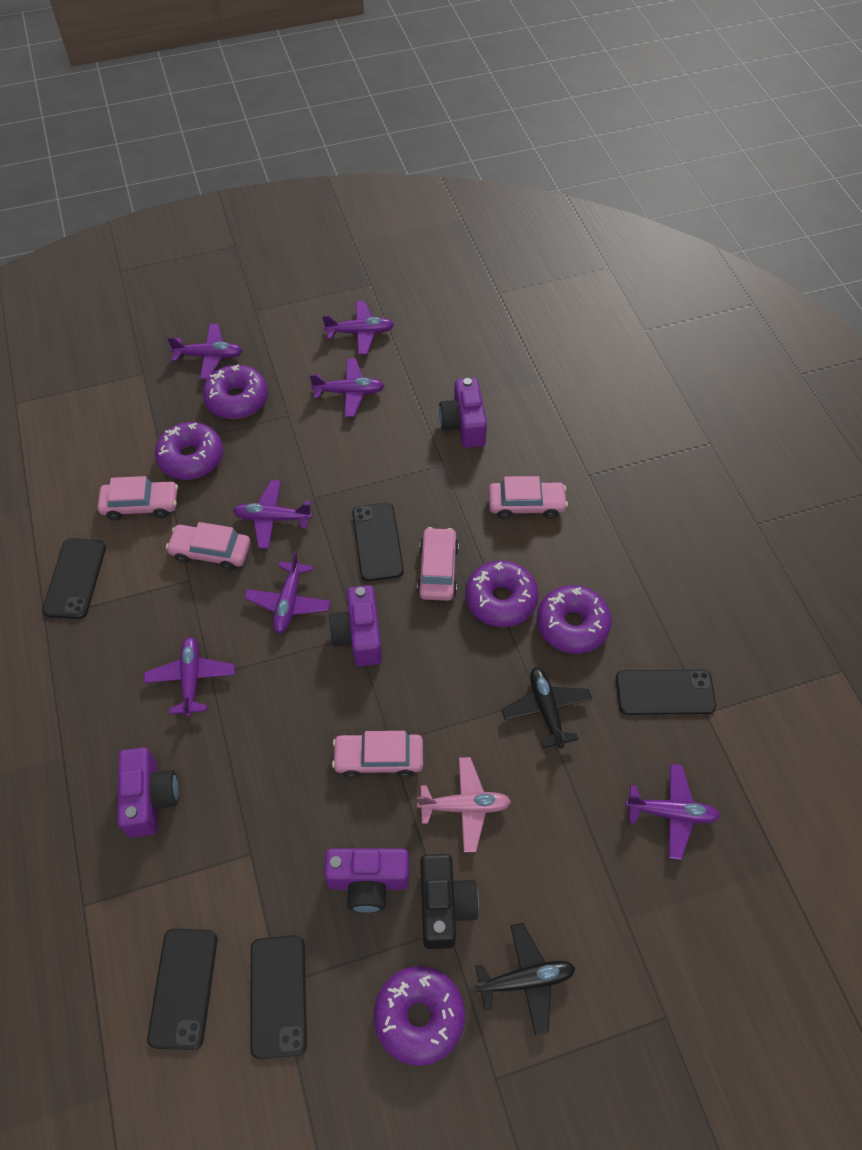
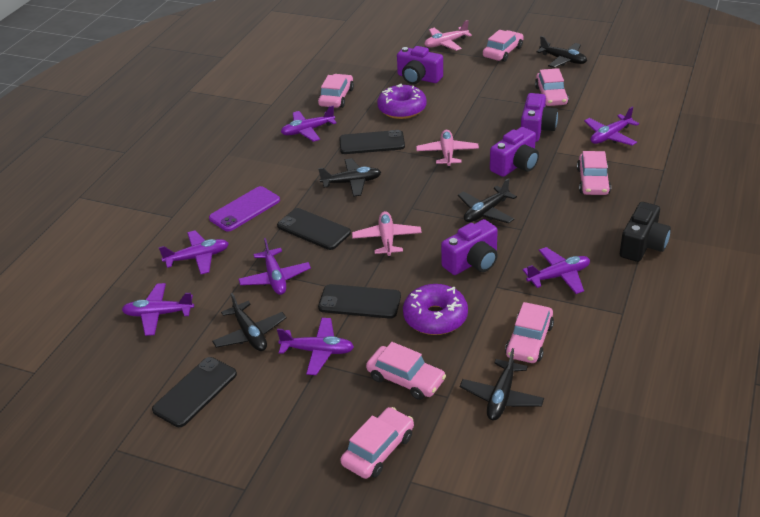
black phone: [42,538,106,619] [147,929,218,1050] [251,935,307,1059] [352,503,404,581] [616,670,716,715] = 5 -> [152,357,237,427] [277,208,351,250] [318,284,401,319] [339,130,405,154] = 4
black plane: [475,923,575,1036] [501,667,592,749] = 2 -> [212,293,287,351] [318,158,381,197] [458,178,517,223] [460,348,544,420] [536,36,587,68] = 5
pink car: [98,476,178,520] [166,522,251,571] [332,731,423,778] [417,527,459,601] [488,476,568,519] = 5 -> [318,74,354,108] [340,407,414,479] [366,342,446,400] [483,30,524,62] [505,302,554,363] [535,68,569,106] [577,151,611,195] = 7
pink plane: [417,757,511,852] = 1 -> [352,211,422,257] [416,130,479,168] [424,20,472,51] = 3
purple donut: [155,422,223,480] [203,364,268,419] [373,966,465,1066] [465,560,539,627] [537,585,612,654] = 5 -> [377,84,427,119] [403,284,468,335] = 2
purple phone: none = 0 -> [209,186,280,232] = 1

